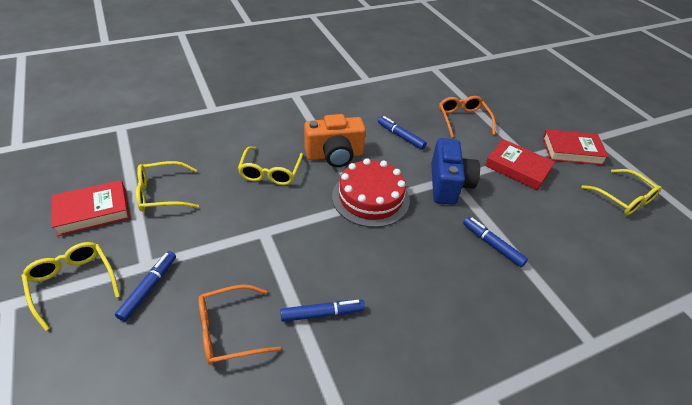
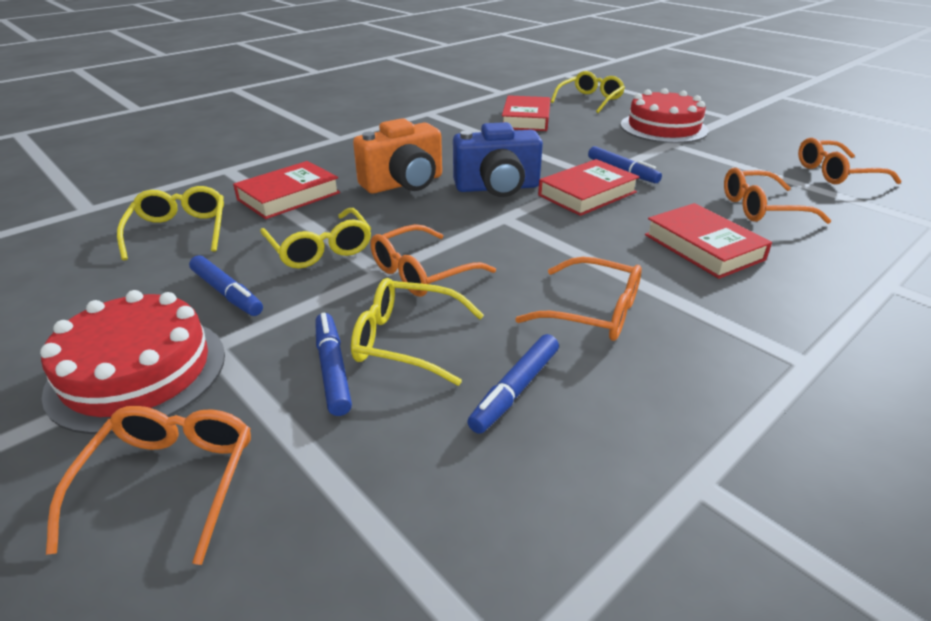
orange glasses: [198,285,281,365] [439,96,495,138] = 2 -> [46,406,251,565] [370,224,496,297] [515,257,642,341] [724,168,832,224] [798,138,902,184] = 5
red book: [51,180,130,236] [485,139,555,190] [542,129,609,165] = 3 -> [233,161,340,219] [502,95,550,131] [538,159,640,216] [645,203,772,279] = 4
red cake: [332,158,410,227] = 1 -> [40,290,225,434] [621,88,709,143] = 2

